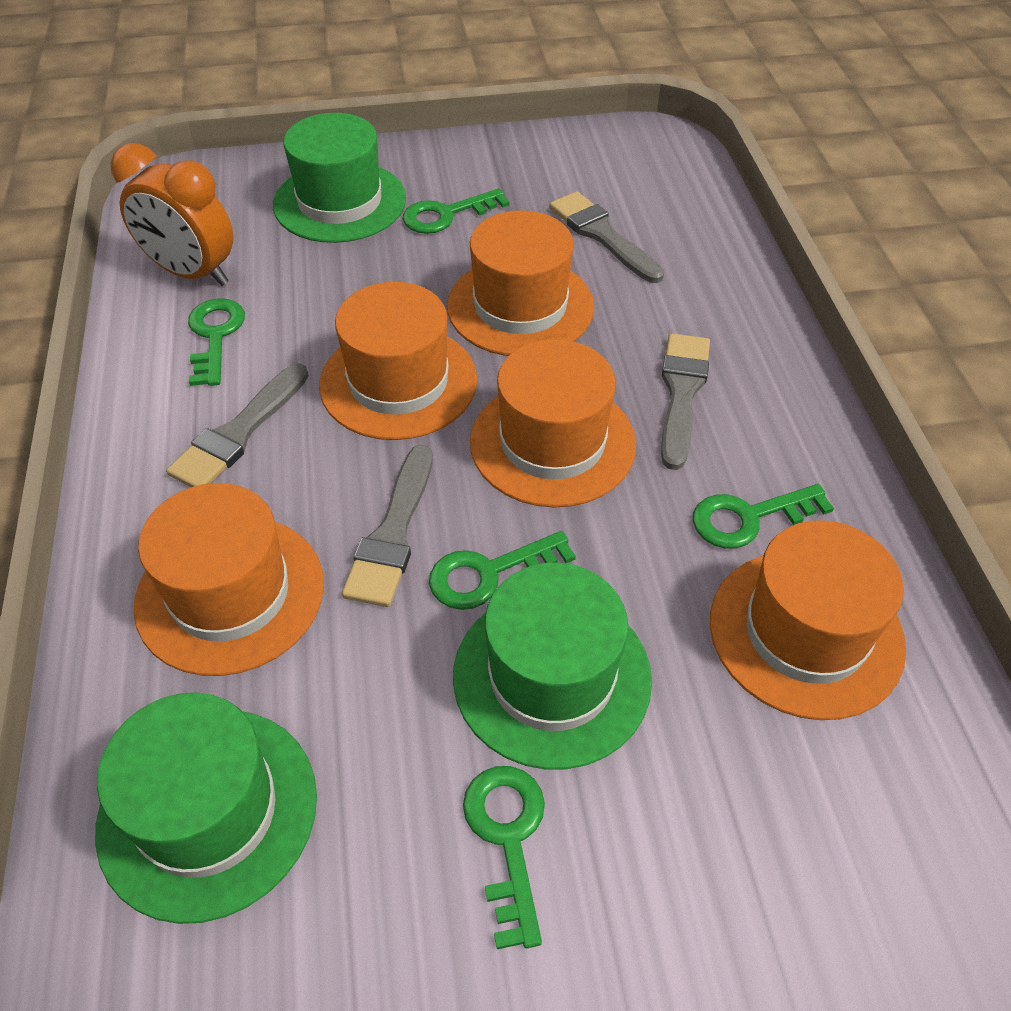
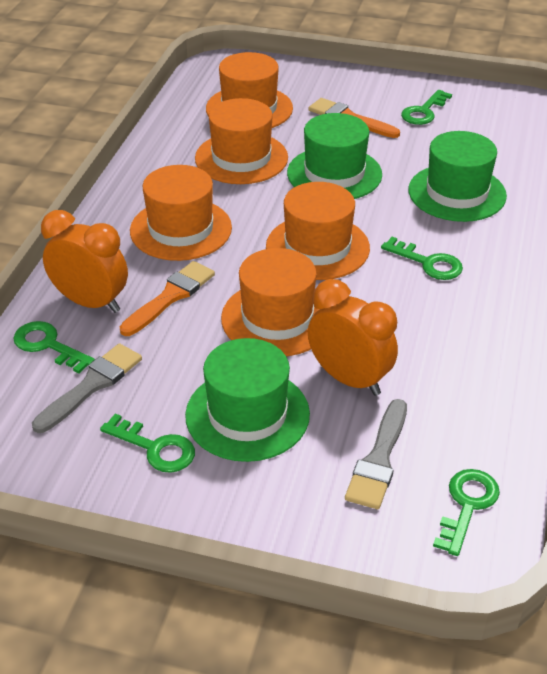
grey brush: [166,363,309,487] [342,445,433,607] [549,191,664,283] [661,333,710,470] = 4 -> [32,343,142,433] [345,399,407,509] = 2
orange brush: none = 0 -> [120,261,215,336] [308,98,400,138] = 2
orange clock: [110,143,234,286] = 1 -> [41,210,128,313] [308,279,398,396] = 2

